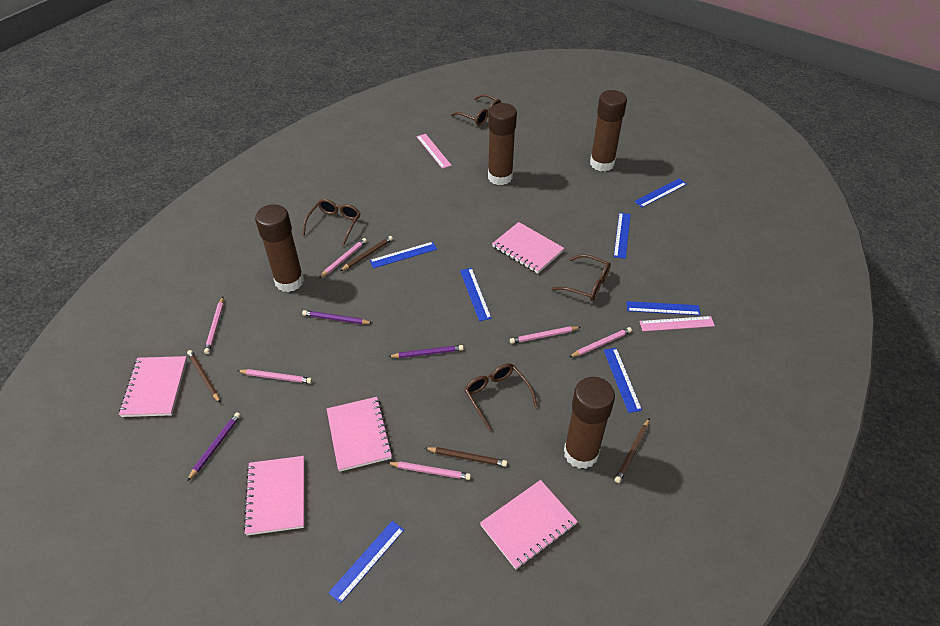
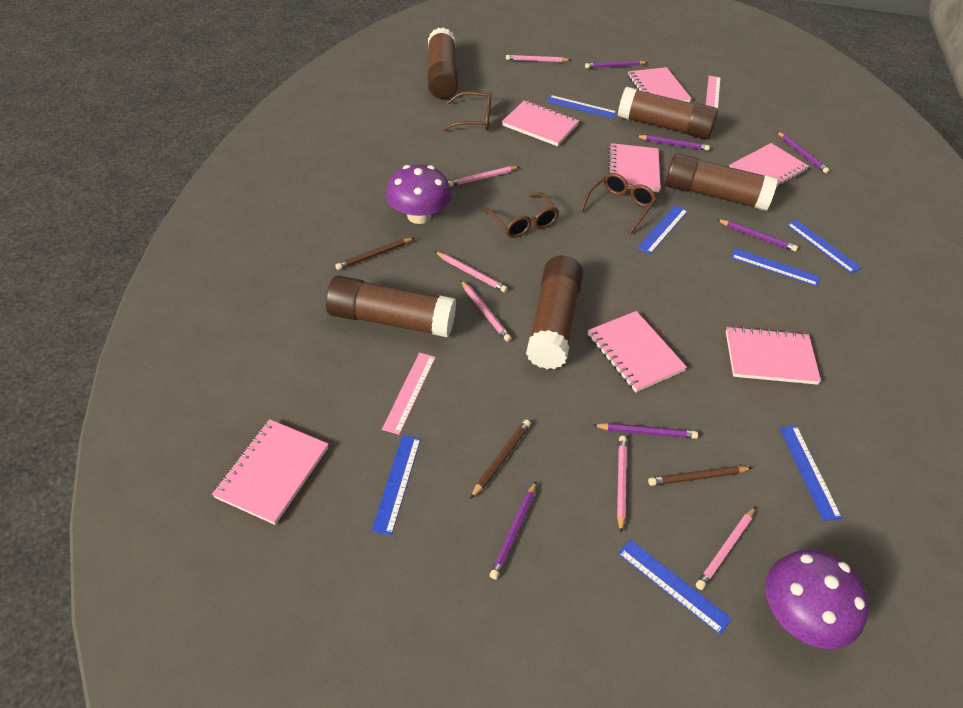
brown glasses: [302,199,360,246] [451,94,501,126] [464,363,538,431] [551,254,611,301] = 4 -> [442,91,491,131] [482,192,559,238] [580,173,657,235] = 3
brown glue stick: [255,204,304,292] [488,103,517,185] [564,377,615,469] [590,90,627,171] = 4 -> [326,276,456,337] [428,27,458,99] [526,256,583,369] [618,87,718,139] [665,153,778,211] = 5
brown pencil: [187,350,220,403] [340,236,393,271] [425,447,507,467] [615,418,650,483] = 4 -> [335,238,414,270] [470,419,531,499] [648,466,751,486] = 3
pink notebook: [119,356,187,417] [243,456,304,535] [327,397,393,472] [480,480,578,569] [492,222,564,274] = 5 -> [212,419,329,525] [502,101,579,146] [588,311,687,392] [608,143,661,192] [628,67,692,102] [726,326,821,385] [729,143,809,188] = 7
purple mushroom: none = 0 -> [386,165,452,224] [765,550,869,649] = 2
purple pencil: [187,412,241,481] [302,310,372,324] [388,345,464,358] = 3 -> [490,481,537,579] [585,60,648,69] [593,423,698,439] [636,135,710,151] [716,219,798,252] [777,132,829,173] = 6

